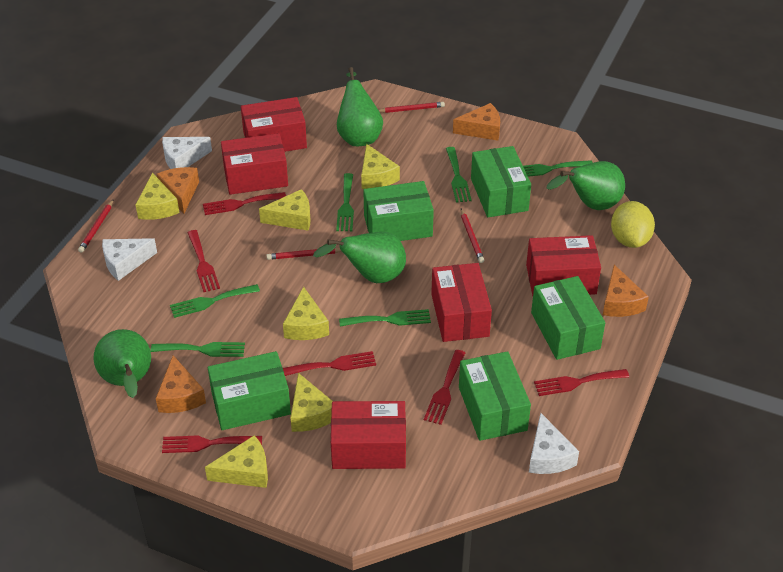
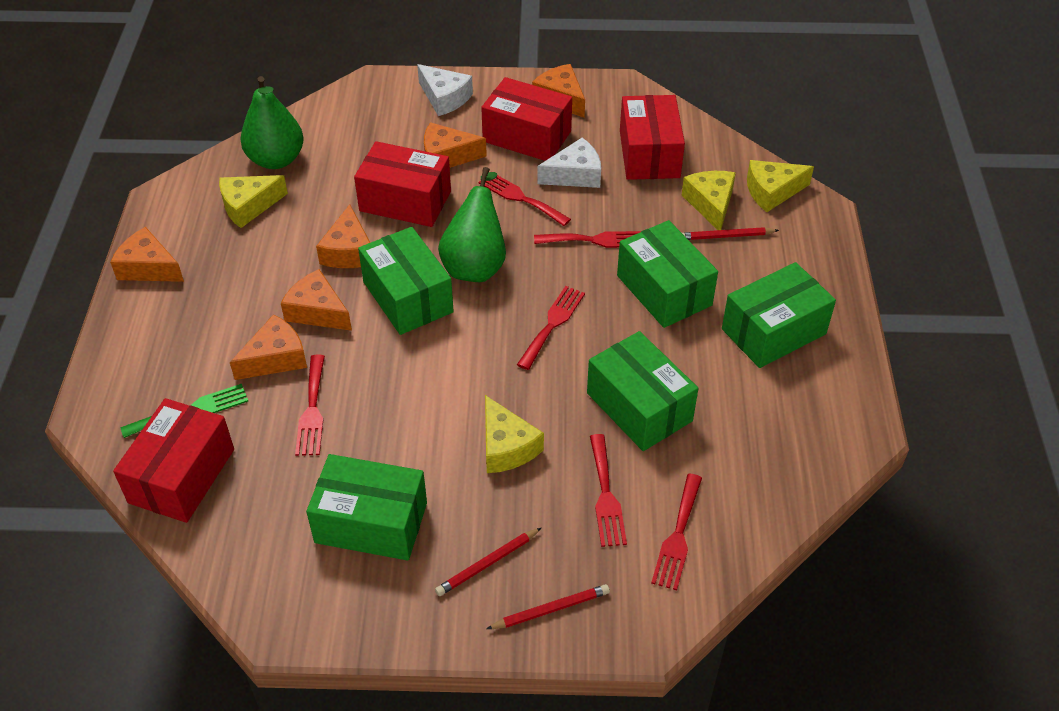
green fork: [151,342,245,357] [170,284,260,318] [336,173,354,231] [339,309,431,326] [446,147,472,203] [523,160,593,177] = 6 -> [120,384,248,438] = 1
green pear: [93,329,151,398] [313,232,406,283] [337,67,383,146] [546,161,625,210] = 4 -> [240,76,304,169] [438,167,506,282] = 2
orange cheese: [156,355,206,413] [157,167,199,214] [453,103,500,141] [603,265,649,317] = 4 -> [110,227,184,282] [230,314,307,380] [281,269,352,331] [316,204,370,268] [424,122,487,168] [532,64,585,118] = 6
red box: [221,133,288,195] [241,97,307,152] [331,401,406,469] [431,263,492,342] [526,235,601,296] = 5 -> [113,398,234,523] [354,141,451,227] [481,77,572,161] [620,95,685,180] = 4
red pencil: [78,199,114,253] [266,248,342,260] [379,102,445,113] [461,209,484,263] = 4 -> [435,528,541,596] [486,584,610,629] [682,227,779,240] = 3
white cheese: [102,238,157,281] [162,137,212,169] [529,413,579,474] = 3 -> [417,64,473,116] [537,138,601,188] = 2
yellow cheese: [136,173,180,220] [205,435,268,488] [259,189,310,231] [283,286,329,340] [291,373,333,432] [361,144,400,189] = 6 -> [219,175,288,228] [485,395,544,473] [682,171,736,230] [747,160,814,212] = 4
yellow lemon: [611,201,655,248] = 1 -> none = 0

